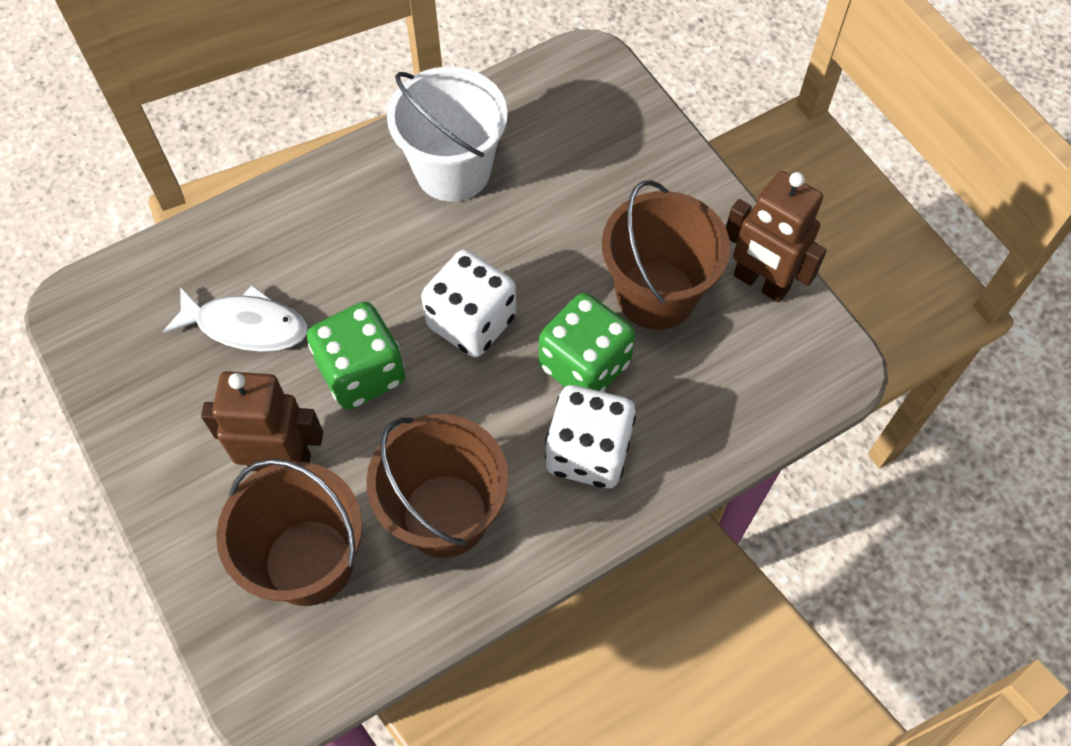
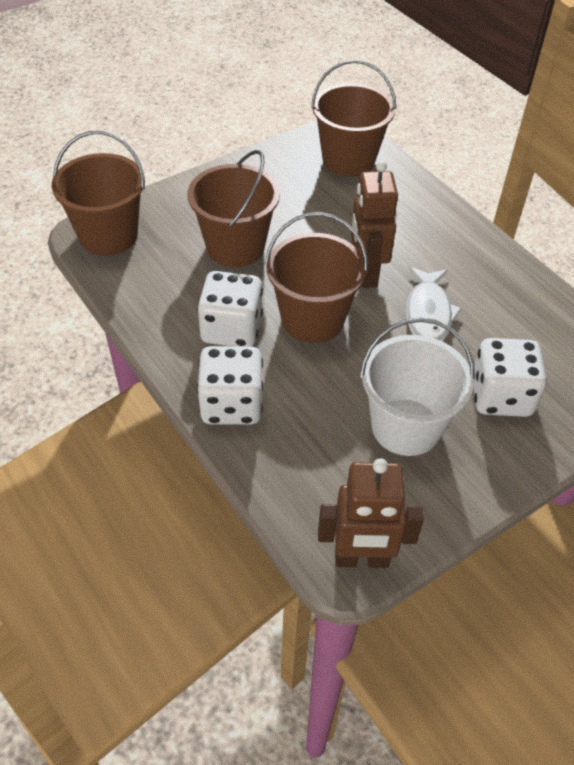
brown bucket: [216,459,362,606] [366,414,509,558] [602,180,730,330] = 3 -> [52,131,145,256] [188,150,280,267] [265,212,368,343] [311,60,396,177] = 4
green dice: [307,302,405,410] [539,293,635,392] = 2 -> none = 0
white dice: [421,250,516,357] [545,385,636,488] = 2 -> [197,271,263,346] [197,346,263,425] [473,338,547,417] = 3

